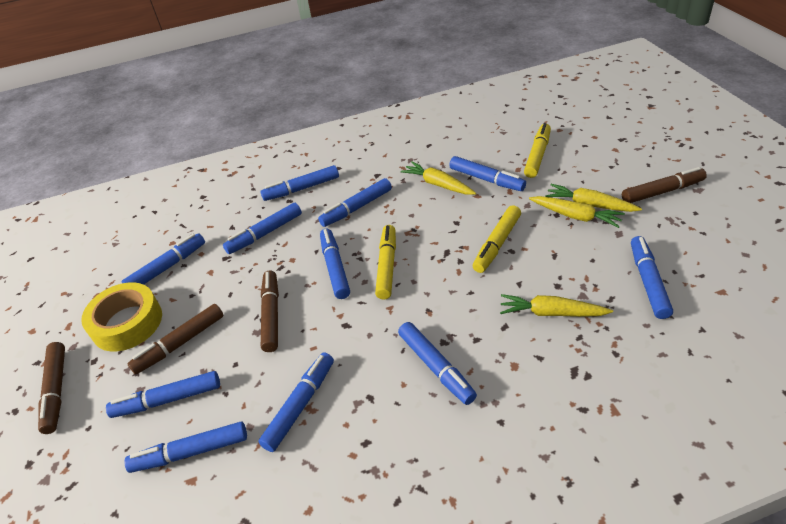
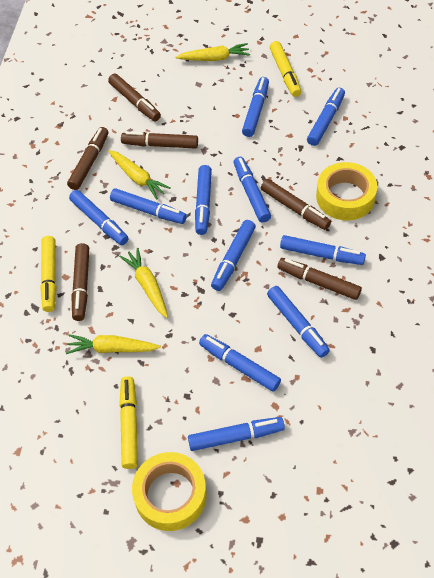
brown marker: [38,342,65,434] [127,304,224,375] [261,271,279,352] [622,167,707,203] = 4 -> [67,127,108,190] [72,243,89,321] [108,74,161,121] [121,132,198,149] [261,179,331,230] [277,258,362,300] = 6
yellow tape: [81,282,162,351] = 1 -> [132,452,207,531] [316,162,377,220] = 2

